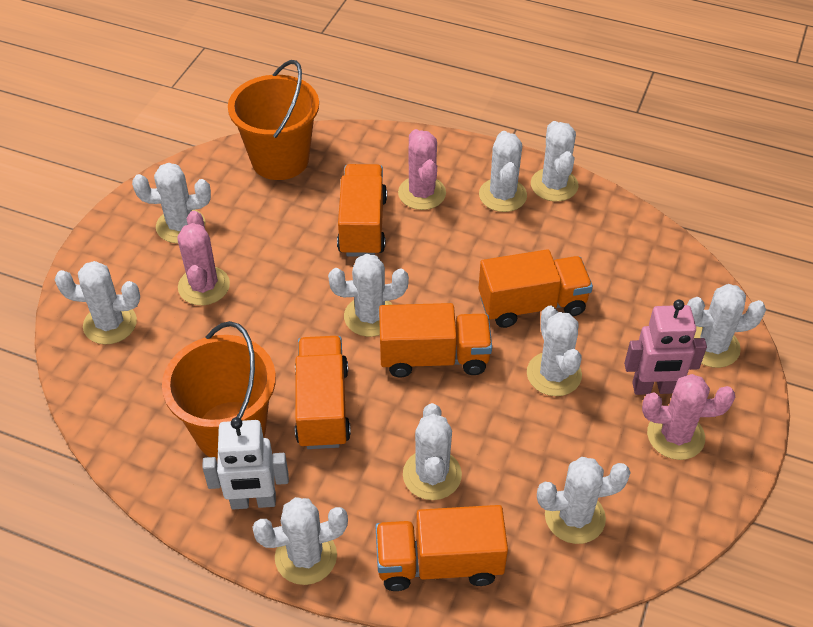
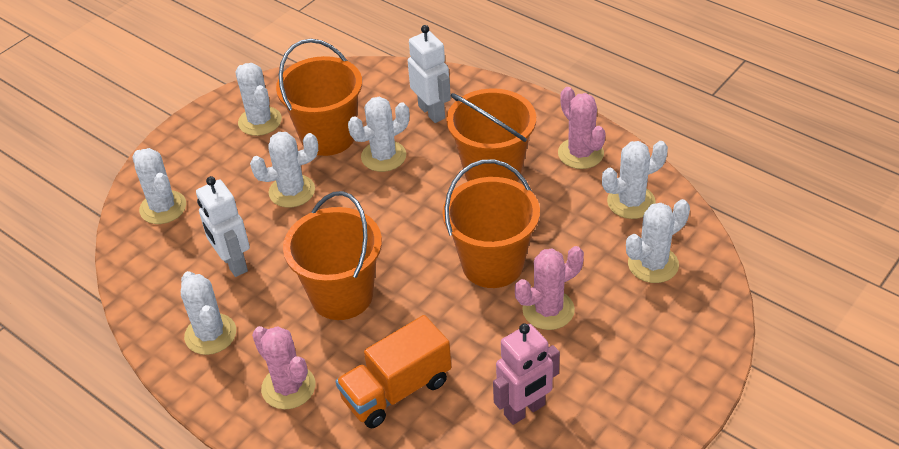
orange bucket: [162,321,276,460] [228,60,319,180] = 2 -> [276,39,362,156] [283,191,382,320] [443,160,540,288] [446,89,536,182] = 4
orange truck: [295,336,351,449] [337,164,387,257] [375,505,508,591] [379,303,492,378] [478,249,593,328] = 5 -> [336,315,451,428] = 1
white cactus: [55,261,140,344] [132,163,211,243] [252,497,348,585] [328,254,409,337] [403,403,462,500] [479,131,527,212] [527,306,582,396] [531,121,579,201] [537,457,631,544] [687,284,766,368] = 10 -> [133,148,186,224] [181,271,236,355] [235,63,282,136] [250,132,318,208] [348,97,409,172] [602,141,668,219] [626,199,690,283] = 7
white robot: [202,417,289,509] = 1 -> [196,176,250,277] [408,25,451,123] = 2

